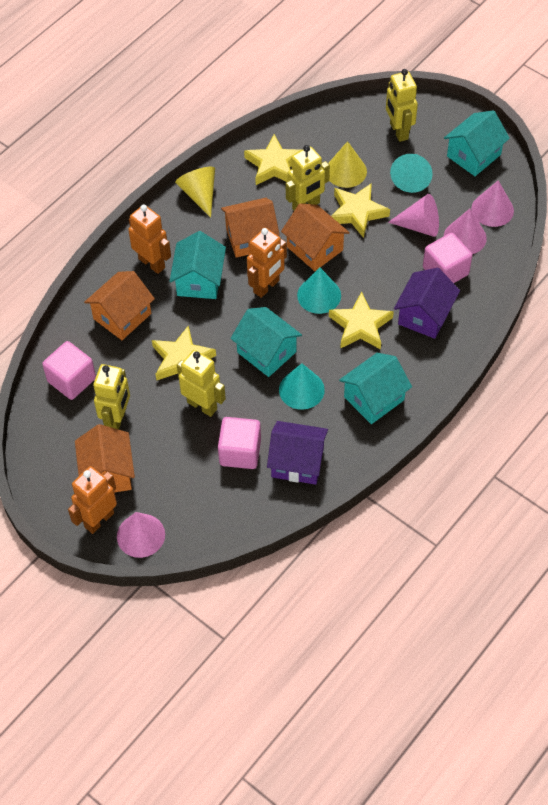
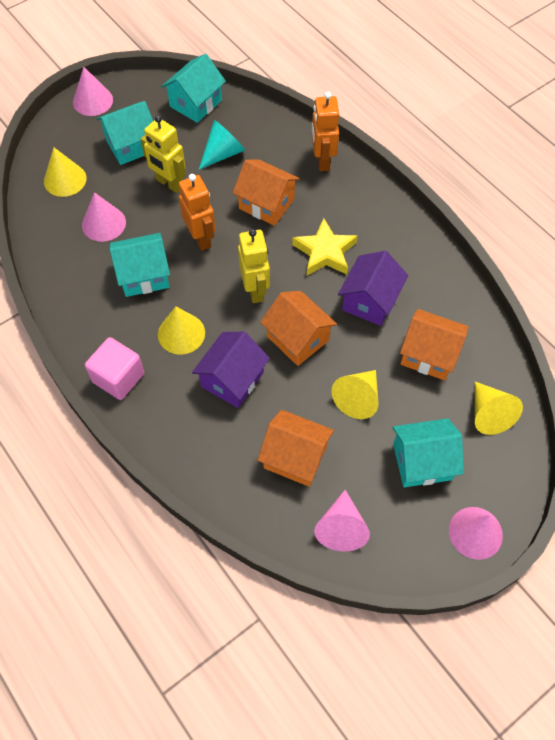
orange robot: [68,466,117,534] [128,205,171,274] [247,228,287,298] = 3 -> [179,174,216,251] [312,92,339,171] = 2
pink cube: [42,341,96,400] [218,417,261,469] [423,233,472,283] = 3 -> [85,337,144,400] = 1
turquoise cone: [279,363,325,410] [297,267,341,314] [390,154,433,193] = 3 -> [199,120,245,170] = 1
yellow cone: [175,167,215,218] [328,141,367,188] = 2 -> [44,148,87,197] [158,306,205,355] [331,370,378,419] [475,382,523,435] = 4
yellow robot: [93,364,130,429] [177,350,226,417] [286,145,330,211] [386,69,418,142] = 4 -> [141,115,186,193] [238,229,270,303] = 2
yellow star: [152,325,216,380] [244,134,301,185] [329,291,394,349] [331,183,390,238] = 4 -> [292,218,358,275] = 1

